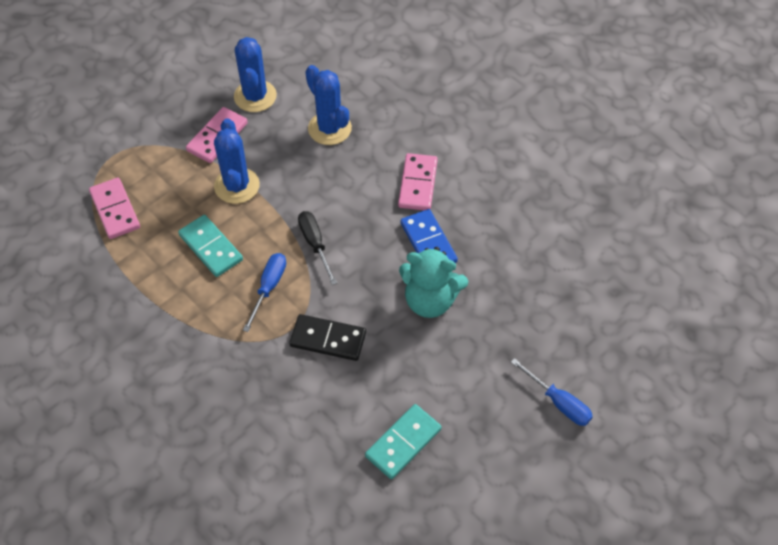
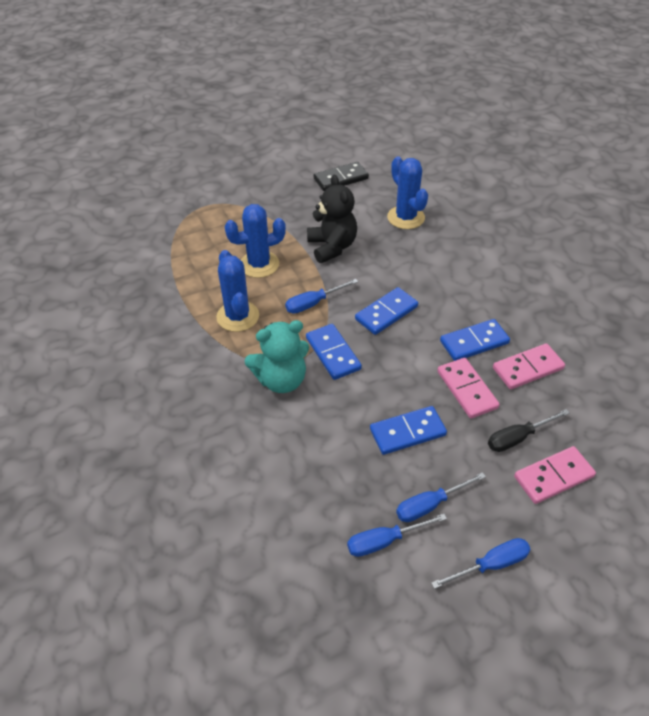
black teddy bear: none = 0 -> [307,175,357,263] = 1
blue domino: [401,209,458,263] = 1 -> [306,324,362,380] [355,287,418,335] [370,406,447,455] [440,319,510,361] = 4
blue screwdriver: [243,253,286,332] [511,358,593,426] = 2 -> [285,279,358,314] [347,514,447,557] [396,472,486,522] [431,538,531,589] = 4
turquoise domino: [178,215,243,277] [365,404,442,479] = 2 -> none = 0

